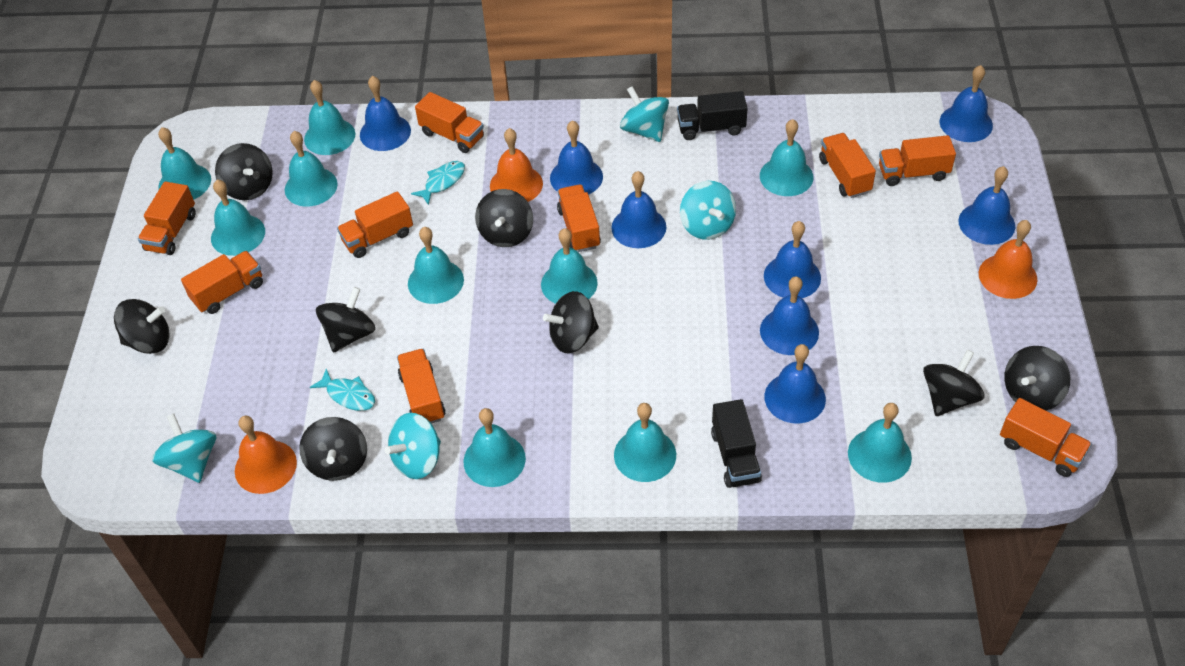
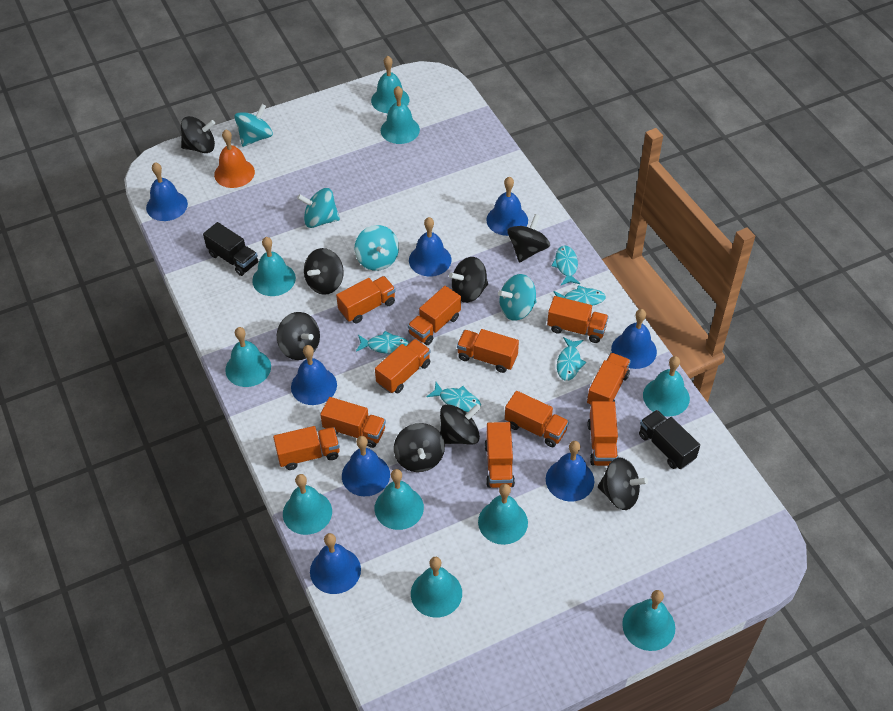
orange bell: [235,416,297,494] [490,128,543,202] [979,220,1037,299] = 3 -> [214,129,255,188] = 1
orange truck: [138,181,195,255] [181,251,263,314] [337,191,413,258] [397,349,446,424] [415,92,484,153] [557,184,601,252] [819,133,876,198] [879,135,956,186] [1000,398,1092,477] = 9 -> [273,426,340,470] [320,397,386,448] [336,276,396,323] [375,339,431,393] [408,286,461,345] [457,329,519,373] [485,422,515,488] [505,391,569,447] [547,296,609,343] [587,353,631,406] [588,401,619,466] = 11
turquoise fish: [310,369,375,411] [411,161,465,205] = 2 -> [356,331,409,354] [427,382,481,412] [552,245,580,285] [553,285,606,306] [557,337,586,381] = 5

